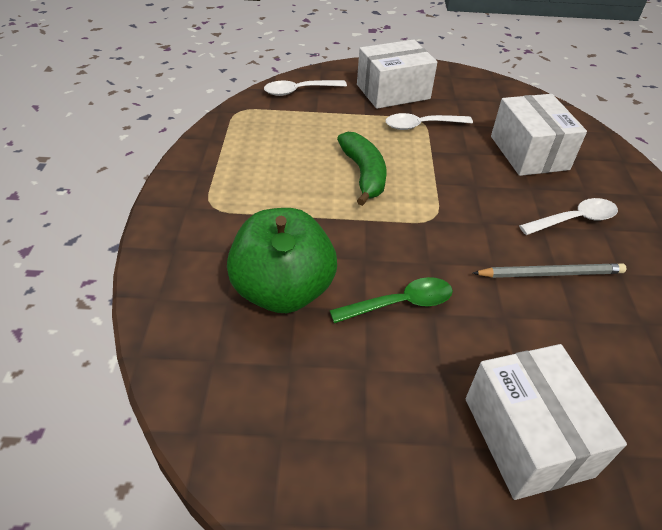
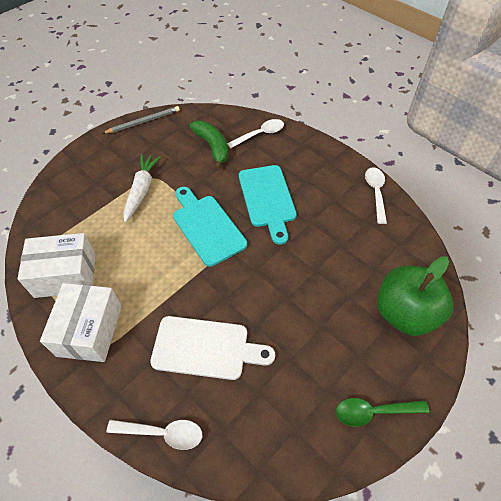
turquoise cutting board: none = 0 -> [173,187,247,267] [239,165,297,245] = 2
white box: [357,40,437,109] [465,344,627,500] [491,94,587,176] = 3 -> [17,233,95,298] [40,283,122,362] = 2
white carrot: none = 0 -> [123,154,161,223] = 1
white cutting board: none = 0 -> [150,316,275,380] = 1

